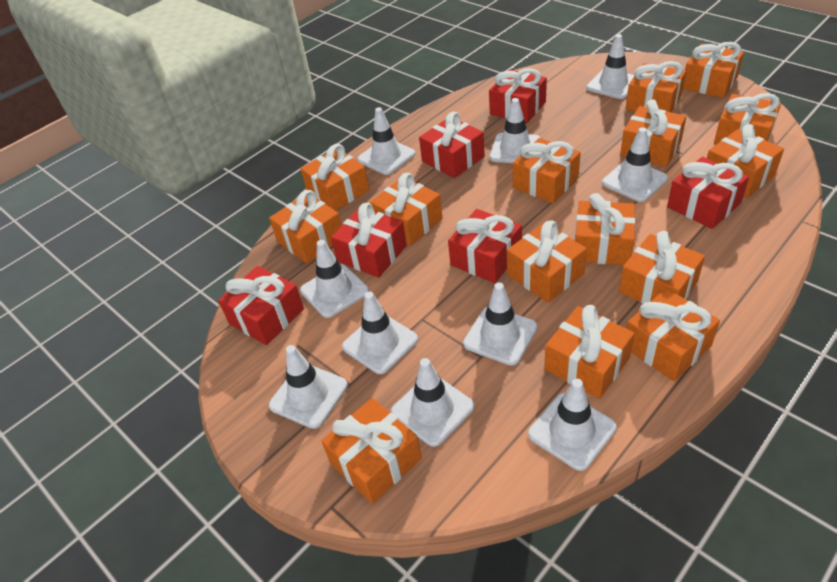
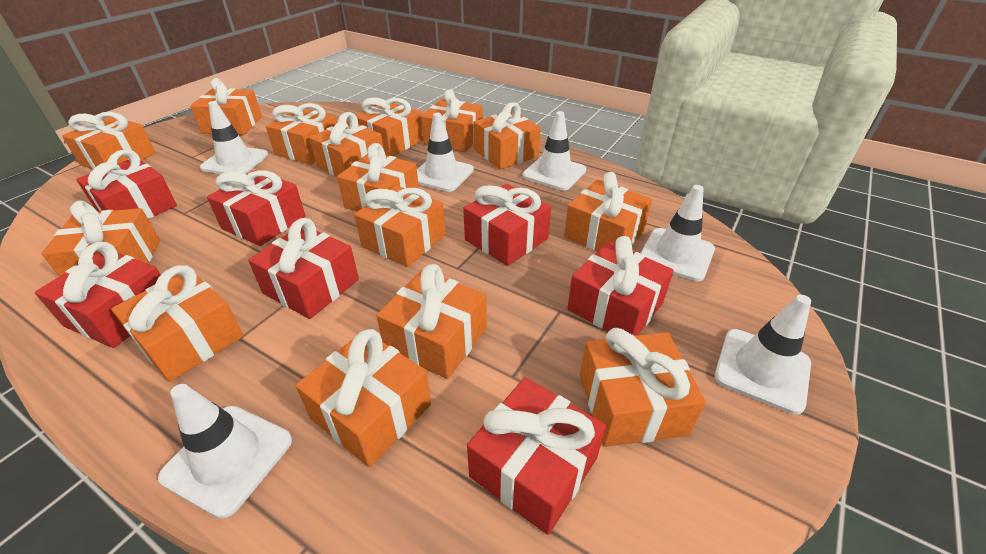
red gift: [218,266,304,345] [331,203,407,278] [419,112,485,178] [448,209,522,283] [489,68,547,124] [667,157,749,229] = 6 -> [35,242,160,348] [76,149,177,219] [207,170,306,246] [248,218,359,319] [463,184,551,266] [467,377,606,535] [567,236,674,336] = 7
white traffic cone: [269,345,348,429] [300,240,369,318] [342,291,418,374] [357,107,415,175] [391,358,474,447] [463,282,537,366] [490,98,541,163] [528,379,617,471] [586,34,635,99] [602,127,668,202] = 10 -> [158,384,292,518] [200,101,268,174] [417,113,474,192] [523,111,586,191] [641,185,715,282] [714,295,811,415] = 6

